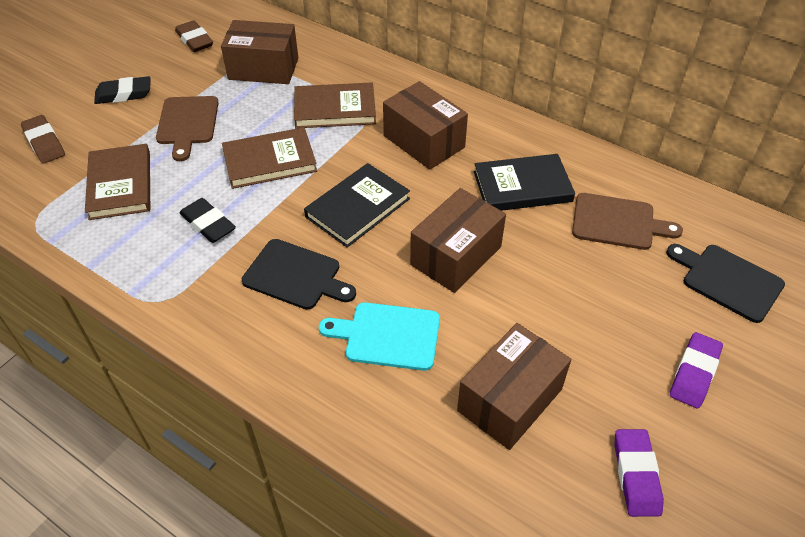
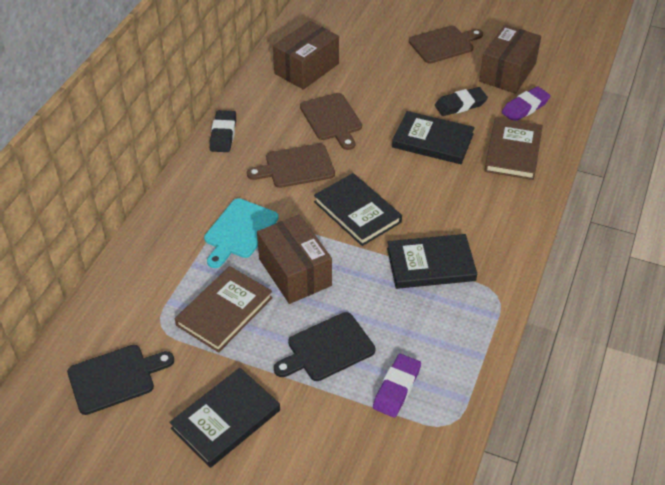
black book: [304,163,410,248] [474,154,575,211] = 2 -> [169,368,280,468] [314,173,402,246] [387,234,477,289] [392,111,475,164] = 4
brown book: [85,144,150,220] [222,127,317,189] [294,82,376,128] = 3 -> [175,266,273,353] [484,118,543,180] = 2
brown box: [221,20,298,84] [383,81,468,170] [410,188,506,293] [457,323,571,450] = 4 -> [257,214,332,304] [273,21,339,90] [479,25,541,94] = 3
brown cutting board: [156,96,219,161] [572,193,683,250] = 2 -> [247,143,335,188] [300,93,362,150] [409,26,483,63] = 3
brown eraser: [21,115,65,164] [175,20,213,52] = 2 -> none = 0

